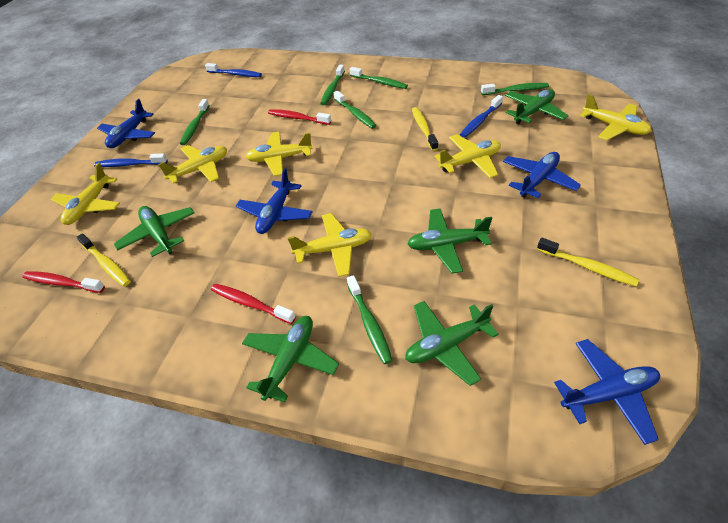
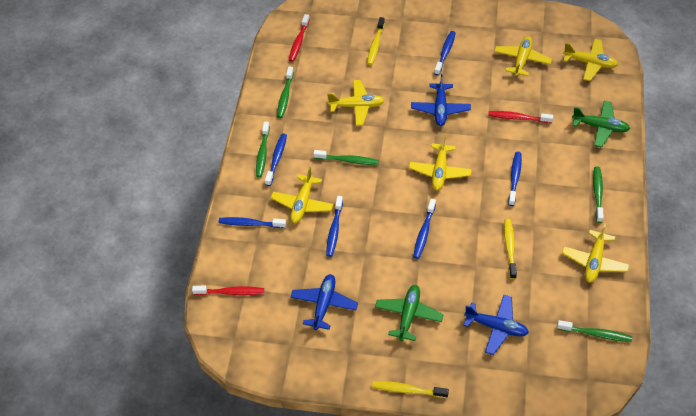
blue plane: [97,99,155,148] [236,168,313,234] [503,152,581,198] [554,339,660,445] = 4 -> [290,274,358,330] [411,74,471,126] [464,295,529,355] = 3
blue toothbrush: [94,153,168,167] [205,63,262,77] [460,95,503,138] = 3 -> [219,217,286,228] [265,133,287,186] [326,196,343,257] [413,199,436,259] [434,31,456,76] [508,152,522,206] = 6
green plane: [114,206,195,257] [242,316,339,403] [405,301,499,386] [407,209,492,273] [505,89,568,124] = 5 -> [375,285,444,341] [572,101,630,148] = 2
green toothbrush: [180,99,210,145] [320,65,345,105] [334,91,377,129] [347,275,393,364] [349,67,408,89] [481,83,549,95] = 6 -> [256,122,270,177] [277,67,294,118] [313,150,379,165] [557,320,632,342] [593,166,604,223] = 5

